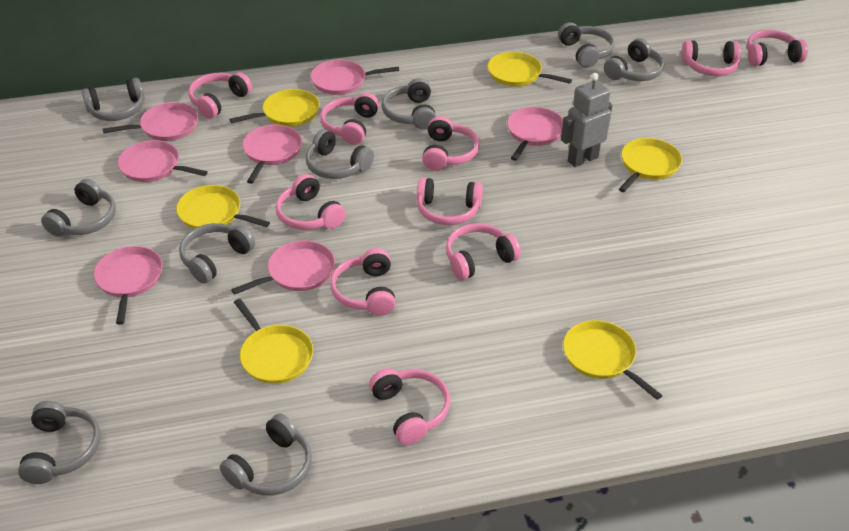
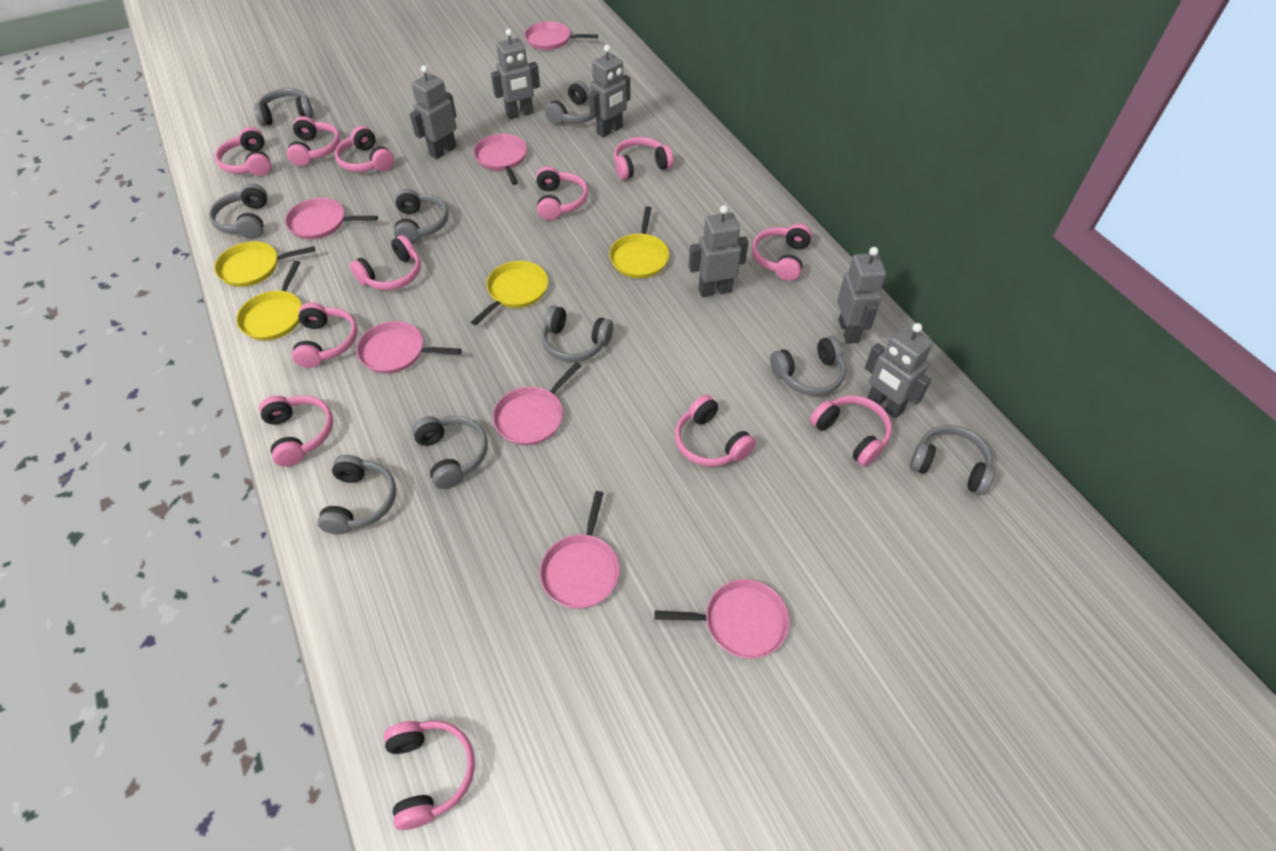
grey robot: [561,73,612,167] = 1 -> [410,65,457,159] [491,29,540,120] [589,45,630,137] [689,205,748,297] [837,247,886,344] [865,323,933,418] = 6
pink headphones: [188,72,252,119] [276,174,346,230] [320,93,379,145] [330,248,396,316] [369,368,450,445] [417,177,483,225] [422,116,480,171] [446,223,521,280] [682,40,741,76] [747,30,808,66] = 10 -> [215,127,271,176] [259,396,333,467] [287,116,341,166] [292,302,358,368] [335,126,394,172] [350,235,421,290] [384,720,475,830] [536,166,588,220] [614,137,673,180] [675,395,756,466] [752,224,812,281] [810,396,892,467] = 12
yellow pan: [176,185,270,229] [229,89,320,127] [234,299,313,384] [488,52,572,86] [563,320,662,400] [619,138,682,192] = 6 -> [214,241,315,287] [236,261,302,340] [471,261,548,325] [609,206,669,278] = 4

